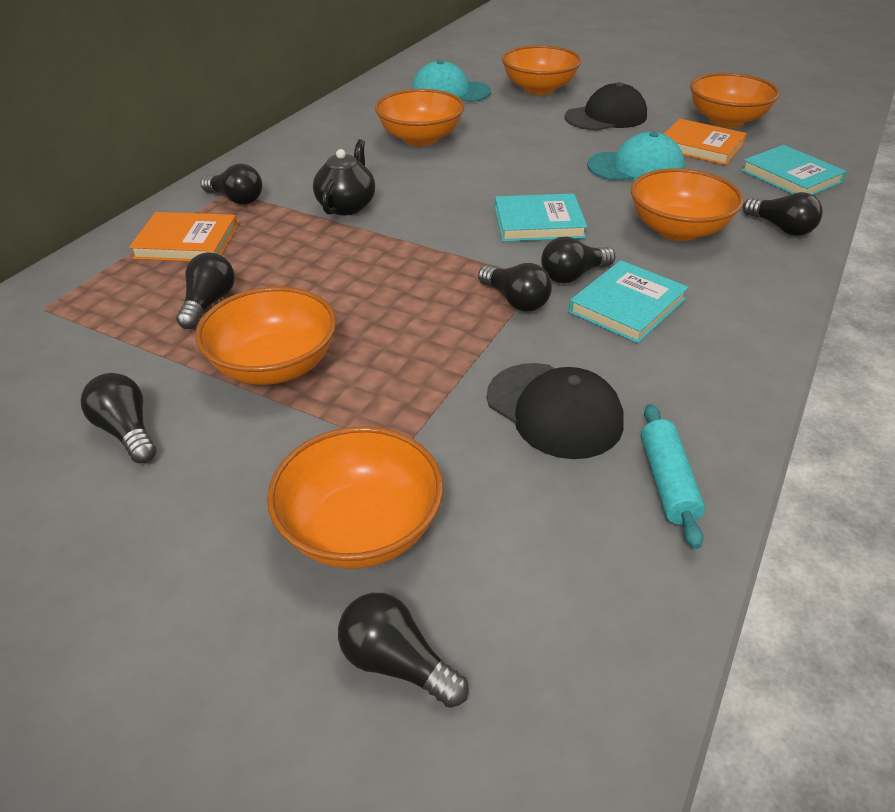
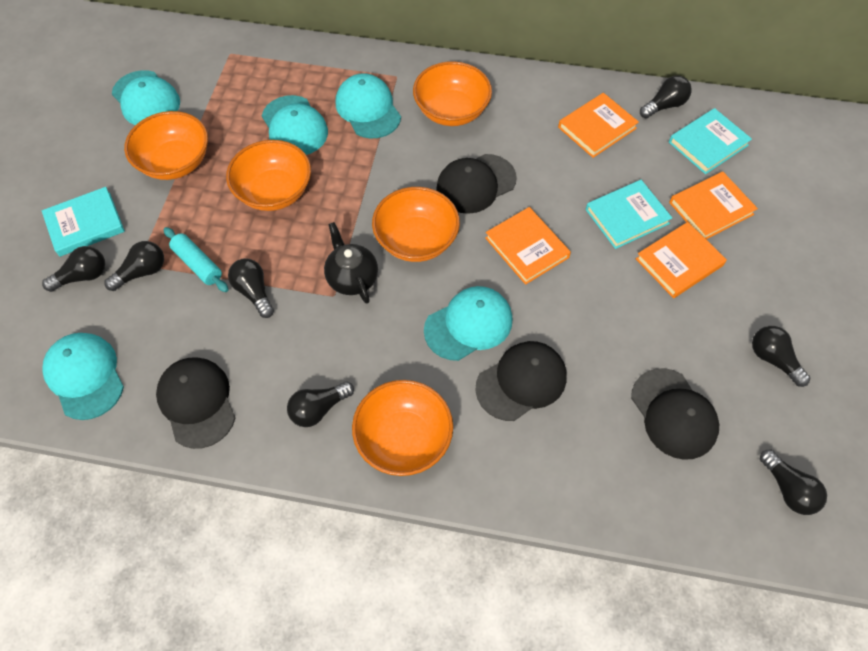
black cap: [487,363,624,459] [565,82,647,131] = 2 -> [156,357,235,449] [437,154,517,214] [476,341,567,421] [631,368,719,460] = 4
orange book: [129,212,238,262] [664,119,747,165] = 2 -> [485,207,571,285] [558,93,639,158] [636,222,727,298] [669,172,758,239] = 4
orange bowl: [195,287,336,385] [267,426,443,569] [375,89,464,146] [502,45,581,95] [631,168,743,241] [690,73,780,128] = 6 -> [124,111,208,180] [226,140,311,211] [352,380,453,476] [372,187,460,262] [413,61,492,126] = 5
turquoise cap: [412,60,491,102] [587,132,685,181] = 2 -> [42,333,124,420] [112,70,180,125] [262,95,328,155] [336,73,401,139] [424,286,512,361] = 5

